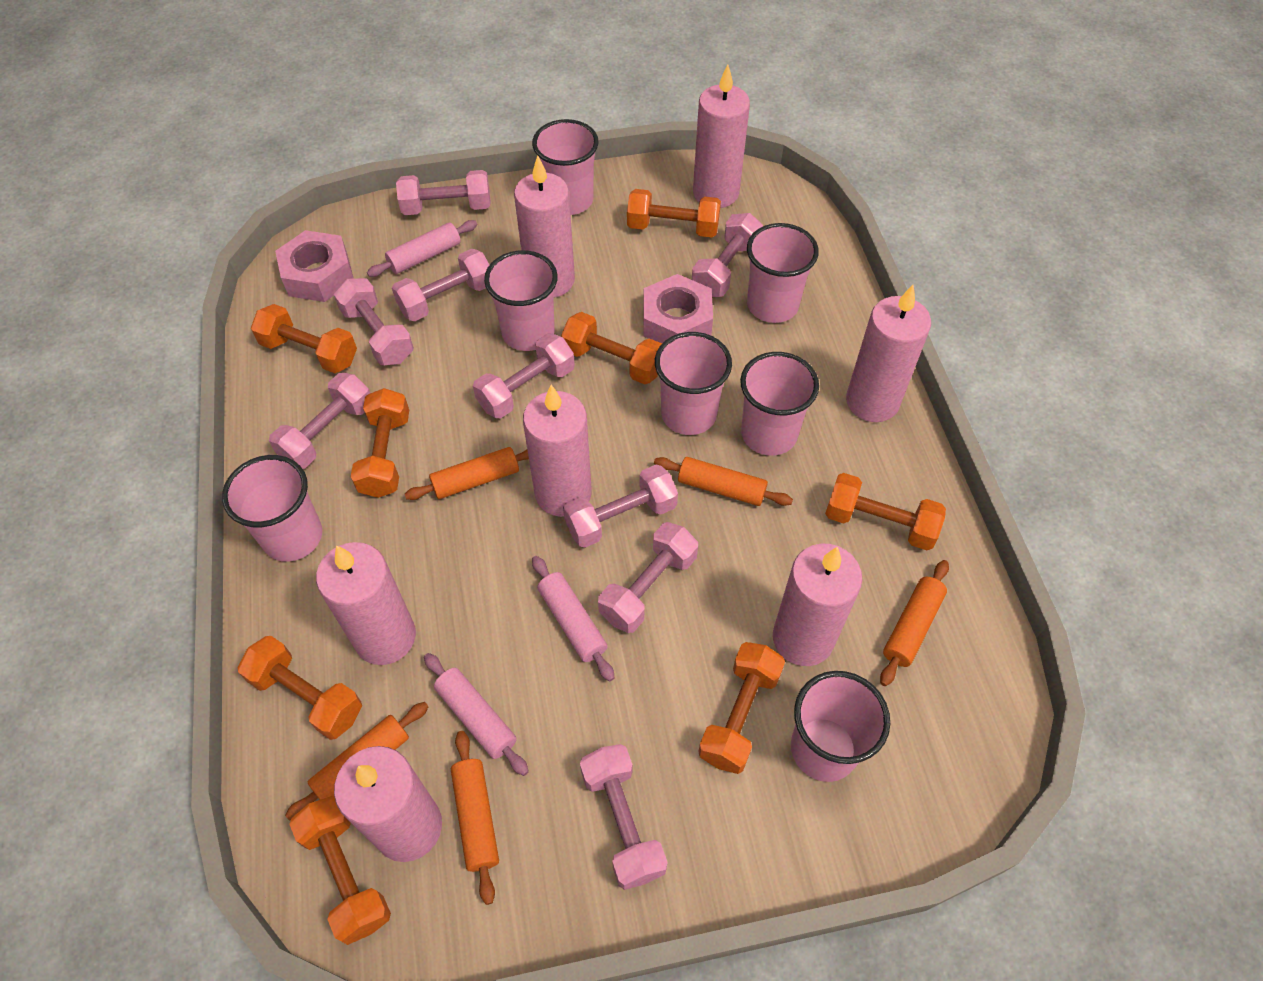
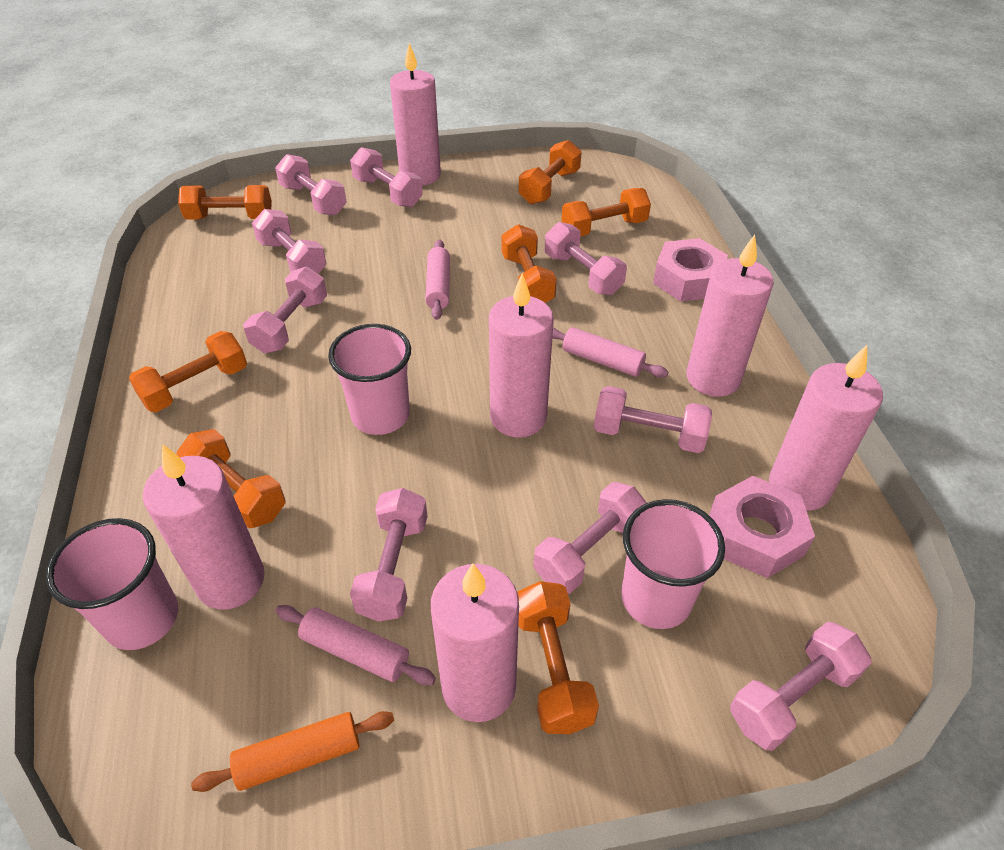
orange dumbbell: [238,636,362,740] [251,304,357,373] [289,796,391,945] [351,388,409,498] [561,312,662,384] [627,189,721,237] [698,642,785,774] [825,473,946,550] = 8 -> [129,331,247,412] [176,429,285,528] [178,185,272,220] [502,224,557,303] [517,581,599,734] [518,140,582,204] [561,188,651,236] = 7
orange rolling pin: [285,702,429,821] [405,447,529,500] [451,731,499,905] [654,457,793,506] [880,560,949,686] = 5 -> [191,711,394,792] = 1
pink candle: [316,542,416,665] [334,746,442,862] [514,156,575,298] [523,385,592,517] [693,65,750,208] [773,544,862,666] [846,285,931,422] = 7 -> [143,444,265,610] [390,43,441,185] [431,563,519,722] [489,273,554,438] [687,235,774,397] [769,345,883,511] = 6
pink cup: [222,455,322,562] [484,250,558,351] [532,119,599,215] [655,332,732,435] [740,352,819,456] [747,223,819,323] [791,671,890,782] = 7 -> [46,518,178,650] [328,324,411,435] [621,499,725,629] = 3

